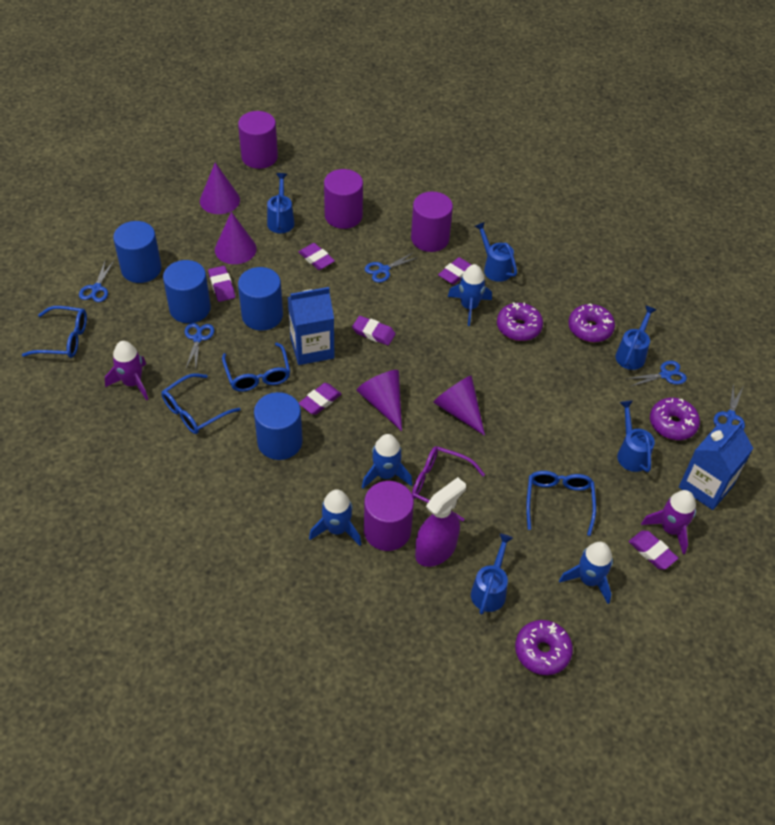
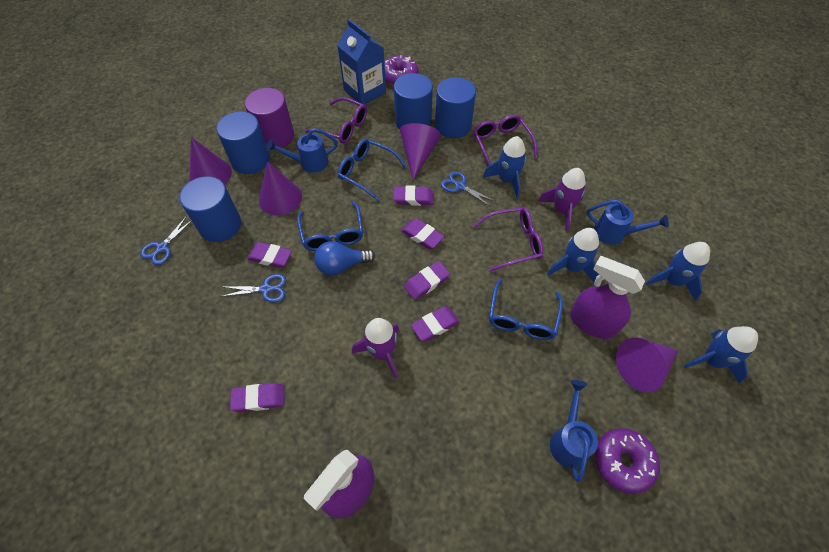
blue carton: [288,287,334,365] [679,421,753,510] = 2 -> [337,19,386,105] = 1
blue glasses: [22,306,87,358] [161,373,241,434] [222,343,290,392] [526,471,596,536] = 4 -> [297,202,363,251] [337,139,407,201] [489,278,563,340] = 3
blue light bulb: none = 0 -> [314,241,375,275] = 1
blue scissors: [79,261,114,302] [185,323,214,368] [365,252,419,283] [626,361,687,387] [714,384,745,430] = 5 -> [140,216,192,265] [220,274,286,303] [441,171,496,207] = 3
blue watering can: [267,173,295,233] [471,533,513,615] [475,222,517,282] [616,305,657,370] [617,400,655,472] = 5 -> [267,128,338,173] [550,380,598,482] [586,199,669,245] = 3
purple cylinder: [238,111,278,169] [324,169,363,229] [364,481,414,551] [411,191,453,252] = 4 -> [245,88,294,148] = 1
purple donut: [497,302,543,341] [515,620,573,675] [568,304,615,342] [650,398,700,440] = 4 -> [384,55,419,86] [595,428,660,494] = 2
purple glasses: [412,446,485,522] = 1 -> [305,97,367,144] [473,115,537,166] [473,207,543,272] = 3
purple spray bottle: [415,477,466,567] = 1 -> [304,450,375,519] [570,256,645,339] = 2

